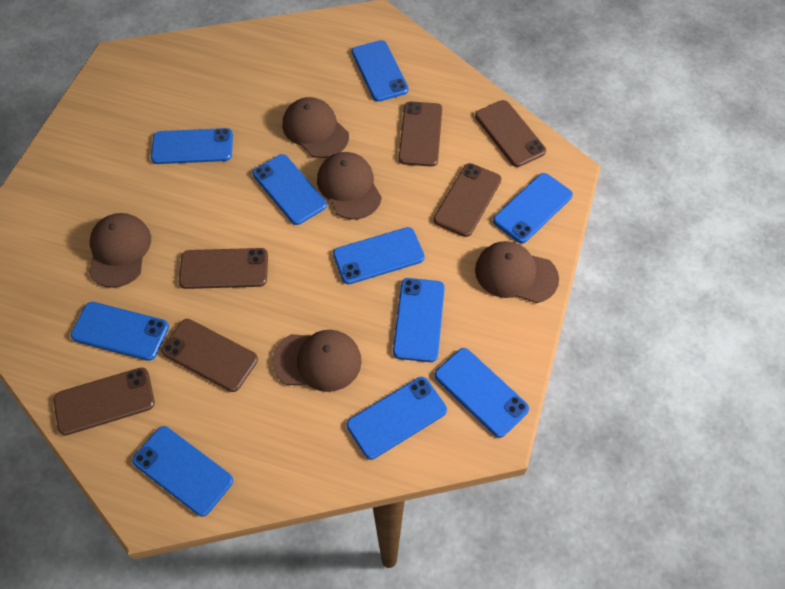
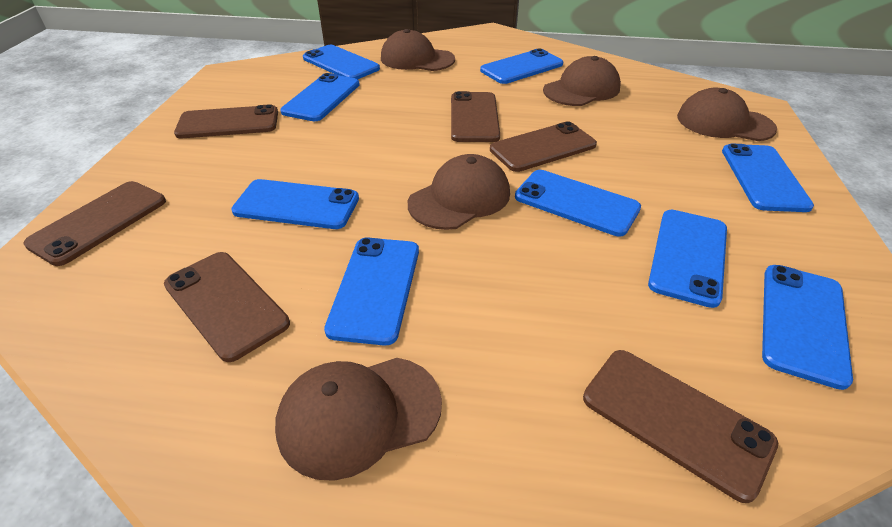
blue phone: [71,302,169,361] [132,426,233,517] [151,128,233,164] [253,154,327,225] [333,227,425,284] [347,377,447,459] [352,40,409,102] [393,278,445,362] [435,348,529,438] [493,173,573,243] = 10 -> [231,179,359,229] [280,73,360,121] [303,45,380,79] [324,237,419,346] [480,48,563,84] [515,170,641,237] [648,210,727,308] [722,144,814,212] [762,265,853,390] = 9

